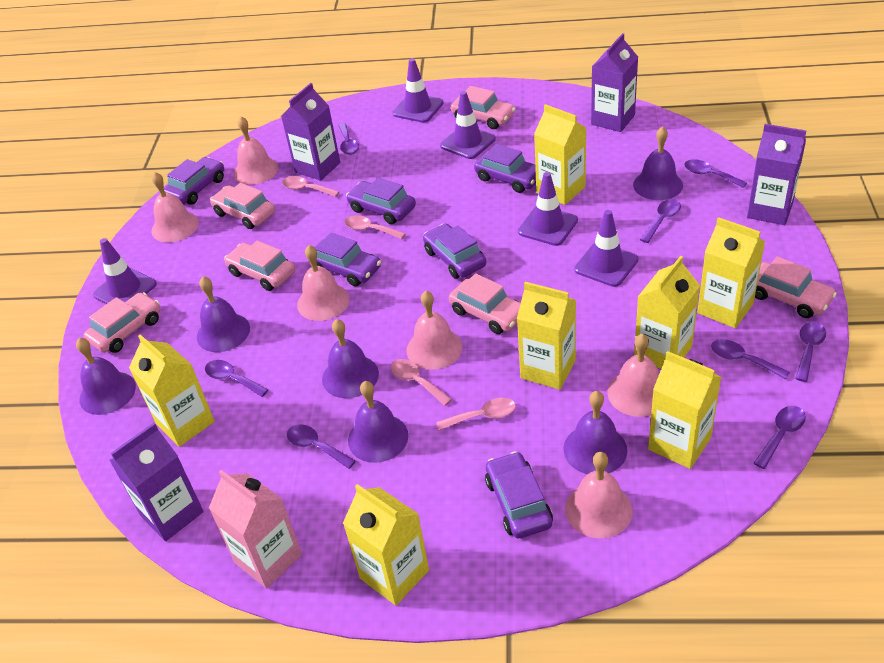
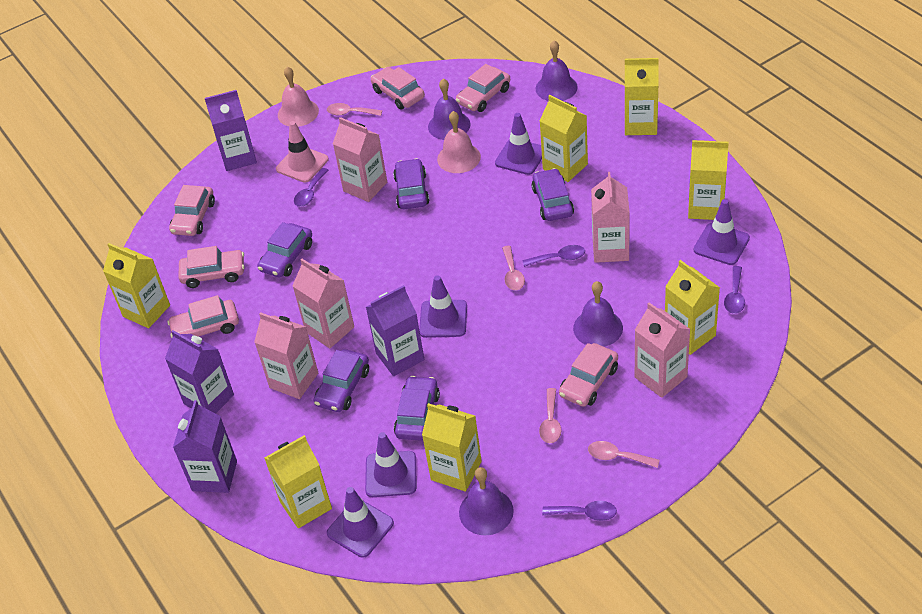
pink bell: [151,172,199,242] [234,116,278,185] [297,245,350,321] [406,291,462,370] [565,452,633,538] [607,334,659,417] = 6 -> [278,67,319,127] [437,111,481,173] = 2
pink carton: [209,470,302,589] = 1 -> [254,312,318,399] [292,259,354,348] [333,117,387,202] [591,172,630,263] [635,302,691,398] = 5
pink traffic cone: none = 0 -> [276,121,329,183] = 1
purple bell: [76,338,136,415] [197,276,250,352] [322,319,379,398] [348,381,408,463] [563,391,627,474] [633,126,683,200] = 6 -> [428,79,470,140] [459,467,514,536] [536,40,578,101] [573,281,623,347] = 4
purple car: [164,157,224,205] [309,233,381,286] [346,177,416,224] [423,224,486,278] [474,144,536,193] [485,451,553,538] = 6 -> [257,222,312,277] [313,349,369,412] [393,158,429,209] [394,376,440,441] [532,168,574,221] = 5
purple spoon: [205,360,269,397] [287,424,356,469] [338,123,359,155] [640,199,681,243] [684,159,747,188] [711,339,790,380] [754,406,806,469] [795,321,826,382] = 8 -> [294,168,328,207] [522,245,585,267] [542,501,617,521] [724,266,745,314] = 4

